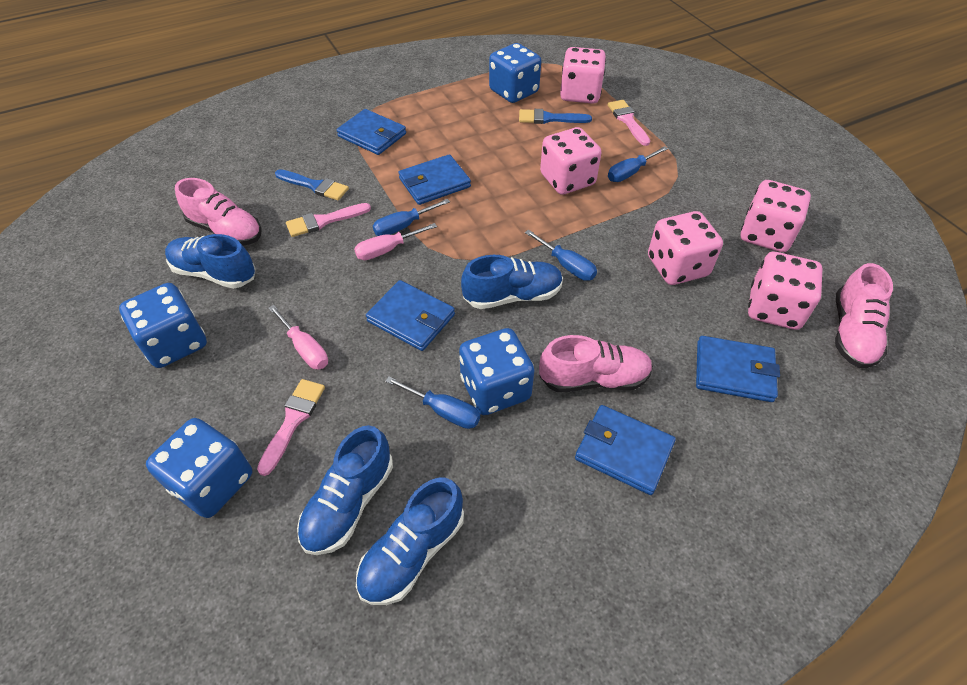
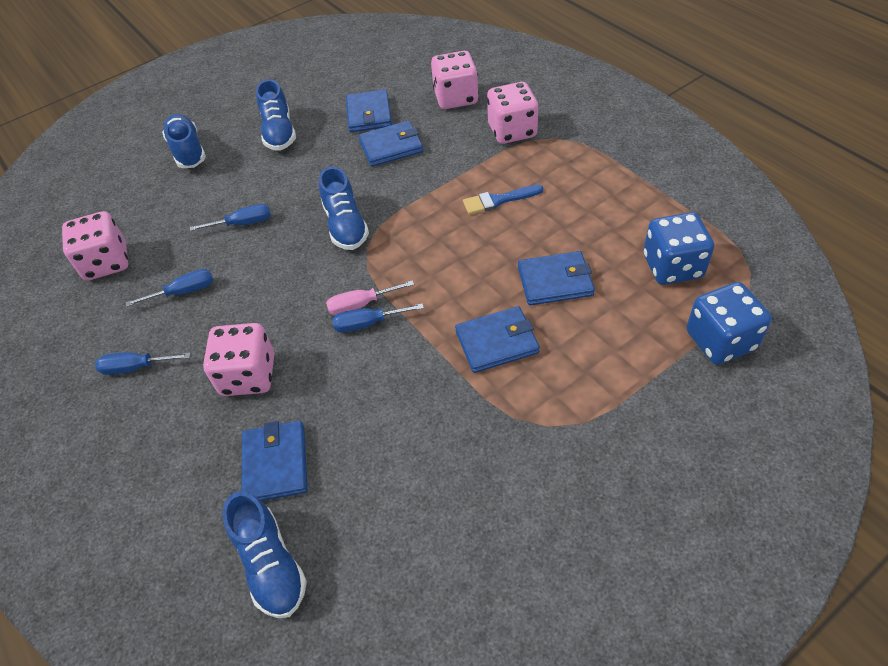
blue brush: [275,169,349,200] [519,109,592,124] = 2 -> [463,185,544,215] = 1
blue dice: [119,283,207,368] [146,418,252,518] [459,328,534,415] [489,43,541,103] = 4 -> [643,212,714,285] [686,282,772,365] = 2
pink brush: [257,379,325,476] [286,203,371,237] [607,100,650,146] = 3 -> none = 0
pink dice: [540,127,602,195] [560,47,606,104] [648,211,723,285] [741,180,811,252] [748,252,823,330] = 5 -> [62,211,128,281] [203,323,274,396] [431,51,479,109] [487,82,538,144] = 4
pink screwdriver: [269,305,328,370] [354,223,437,260] = 2 -> [326,280,414,315] = 1
pink shoe: [175,178,262,246] [539,335,653,392] [835,263,893,368] = 3 -> none = 0

